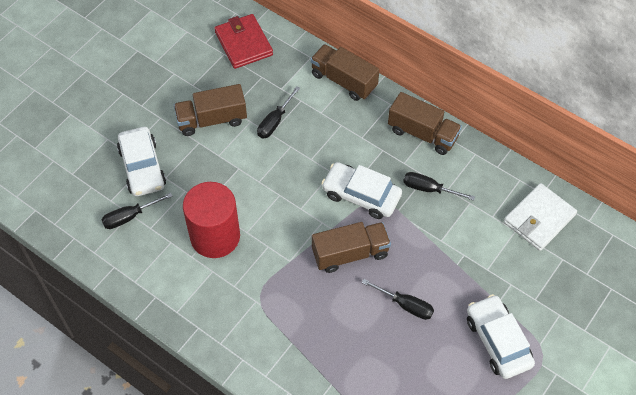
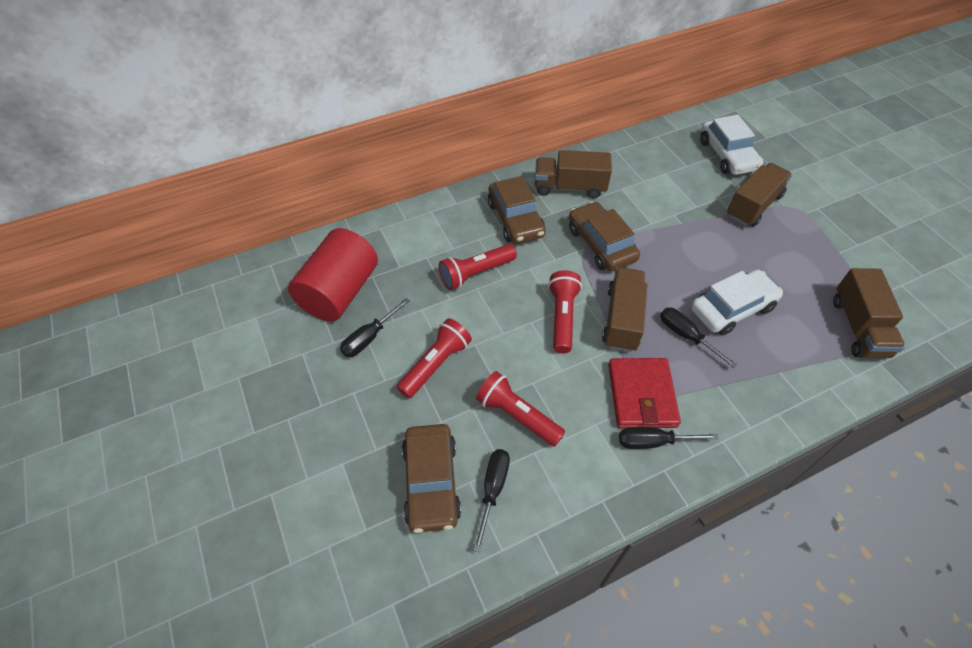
brown car: none = 0 -> [402,424,461,533] [488,176,546,244] [569,201,640,271] = 3
red flashlight: none = 0 -> [397,318,472,398] [439,244,517,290] [476,371,565,447] [548,270,582,353] = 4
white car: [117,127,166,196] [321,162,402,219] [467,294,535,379] = 3 -> [691,270,783,335] [700,115,763,175] = 2
white wallet: [504,183,577,251] = 1 -> none = 0

